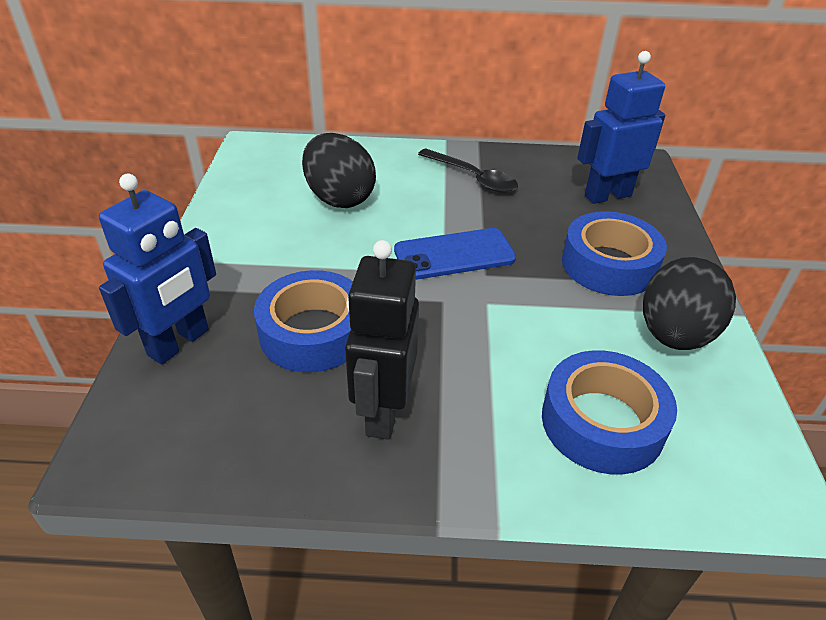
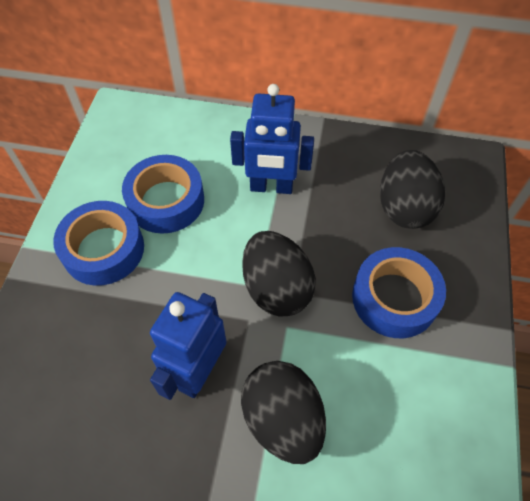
black egg: [302,133,376,208] [643,257,736,350] = 2 -> [241,361,326,464] [242,231,316,317] [380,150,445,229] = 3
black robot: [345,240,419,440] = 1 -> none = 0
black spoon: [418,149,518,193] = 1 -> none = 0
blue phone: [394,228,516,280] = 1 -> none = 0

